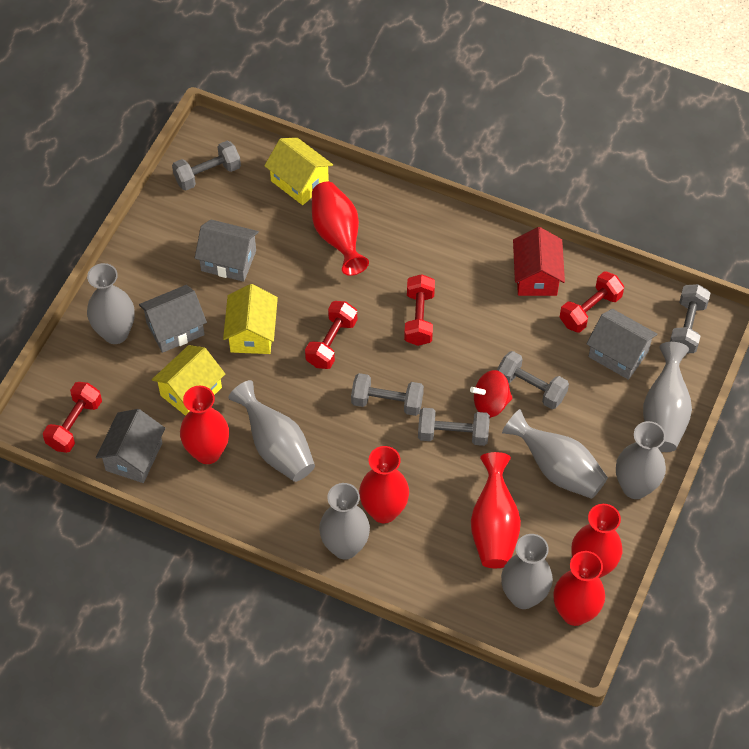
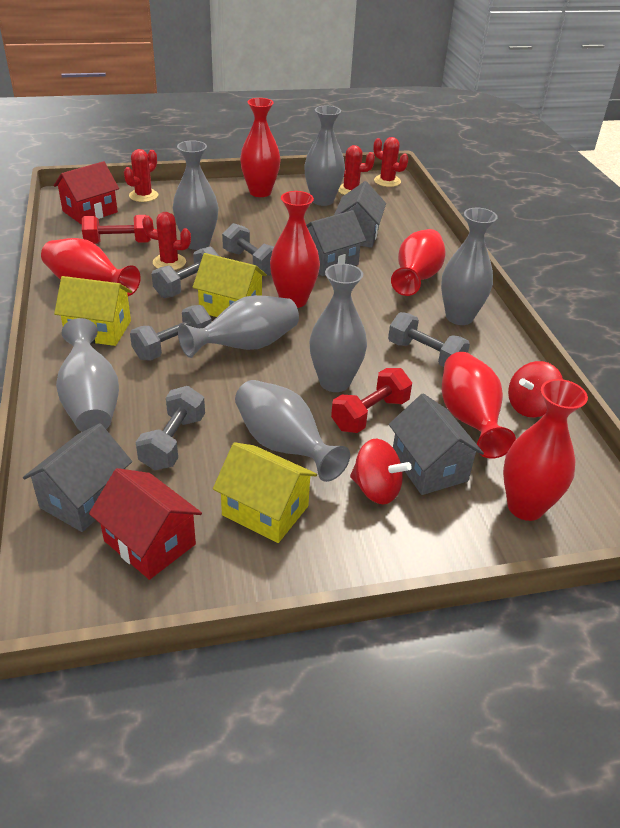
red cactus: none = 0 -> [124,149,158,202] [142,212,191,270] [338,145,375,195] [374,137,408,187] = 4
red dumbbell: [43,382,102,453] [305,301,357,369] [404,274,435,346] [559,271,624,333] = 4 -> [82,215,151,244] [331,368,412,433] = 2
red house: [513,227,565,296] = 1 -> [54,161,119,224] [89,468,202,580] = 2
red spinning top: [470,370,513,418] = 1 -> [350,439,412,505] [508,361,563,418] = 2

